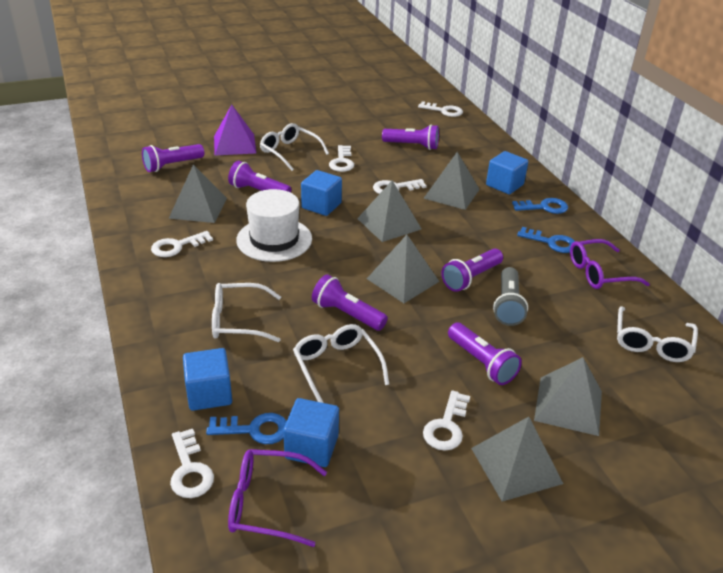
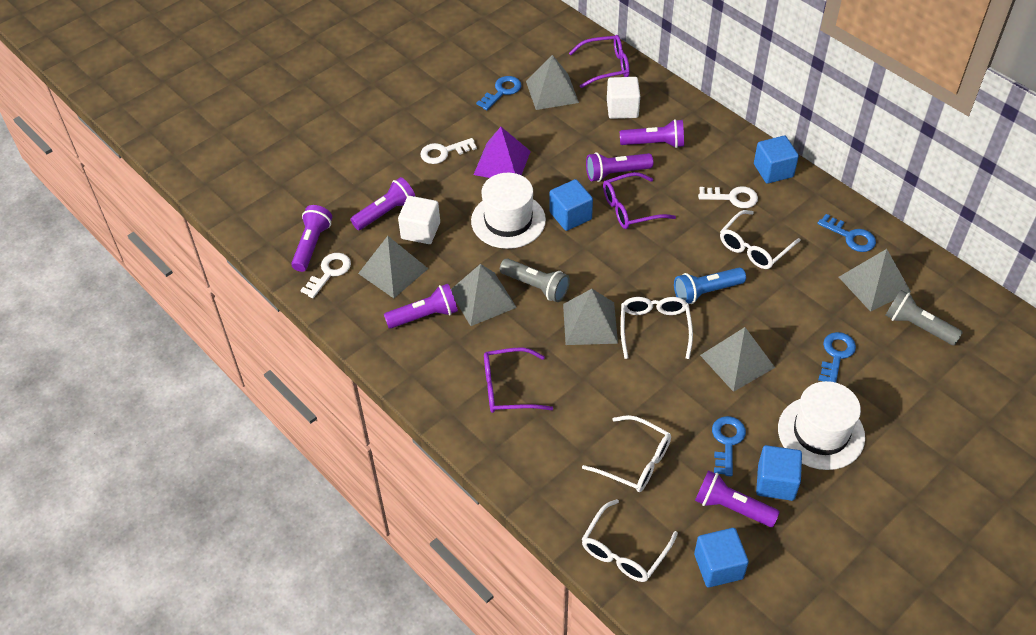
blue flashlight: none = 0 -> [674,268,746,304] = 1
blue key: [206,413,287,444] [512,198,568,214] [517,227,575,253] = 3 -> [476,76,522,110] [712,416,746,476] [817,214,876,252] [818,332,856,383] = 4
grey flashlight: [493,267,528,326] = 1 -> [500,258,570,302] [885,290,963,345] = 2
purple glasses: [228,449,327,547] [570,239,650,289] = 2 -> [484,348,553,413] [569,35,630,88] [603,172,676,229] = 3
white cube: none = 0 -> [398,196,440,244] [607,77,640,119] = 2
white hat: [236,189,312,262] = 1 -> [471,173,546,249] [778,381,865,470] = 2
white key: [151,231,213,257] [170,429,214,498] [329,145,354,172] [373,179,427,194] [418,101,463,117] [423,390,470,451] = 6 -> [300,253,351,298] [420,138,477,164] [698,186,758,208] = 3

